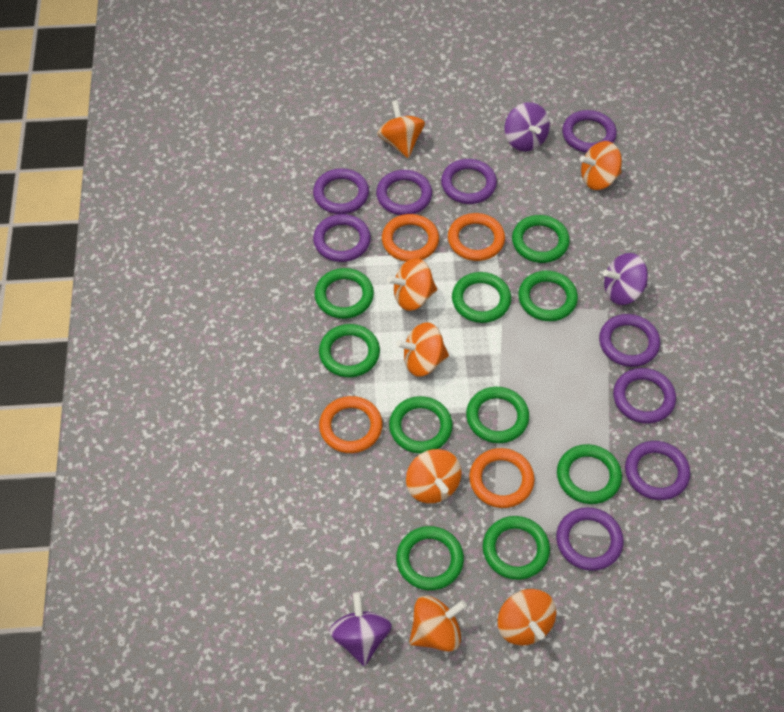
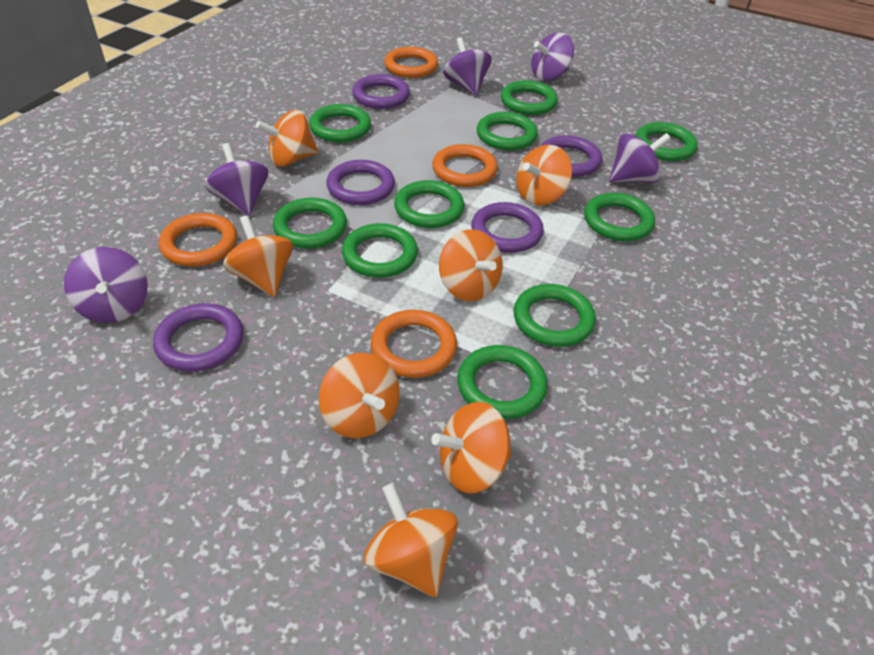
purple ring: [313,168,369,214] [313,214,371,262] [376,170,432,215] [441,159,497,204] [556,507,624,571] [562,110,617,153] [599,314,660,367] [613,368,676,424] [625,441,690,500] = 9 -> [153,303,243,372] [326,160,395,205] [352,74,410,109] [471,202,544,253] [541,135,602,177] = 5
purple spinning top: [329,592,392,666] [505,102,550,151] [603,253,648,305] = 3 -> [64,247,148,323] [205,143,268,216] [443,37,492,95] [531,33,574,81] [609,133,671,183] = 5

